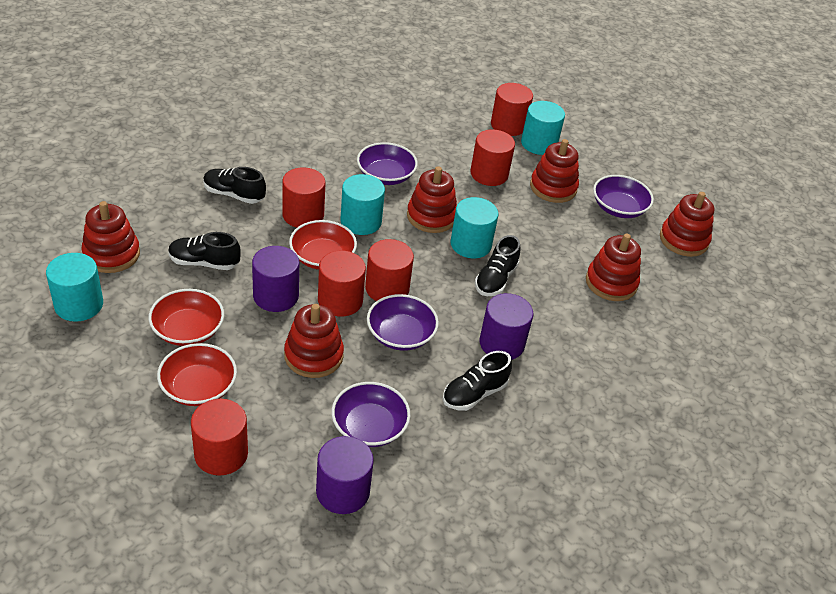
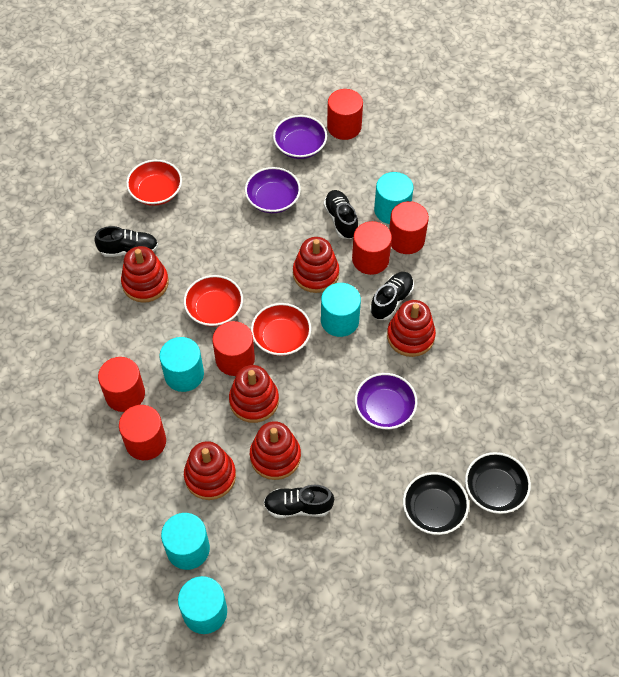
black bowl: none = 0 -> [403,472,469,535] [465,452,531,514] = 2
purple bowl: [332,382,411,447] [357,142,418,185] [367,294,439,351] [593,175,654,218] = 4 -> [245,167,301,213] [273,115,327,159] [355,373,417,429] = 3
purple cylinder: [252,246,299,312] [316,436,374,514] [479,293,534,360] = 3 -> none = 0
turquoise cylinder: [46,253,103,322] [340,174,385,235] [450,197,498,258] [521,101,565,155] = 4 -> [159,337,204,392] [161,513,210,570] [178,576,227,634] [321,283,361,337] [374,172,413,224] = 5

